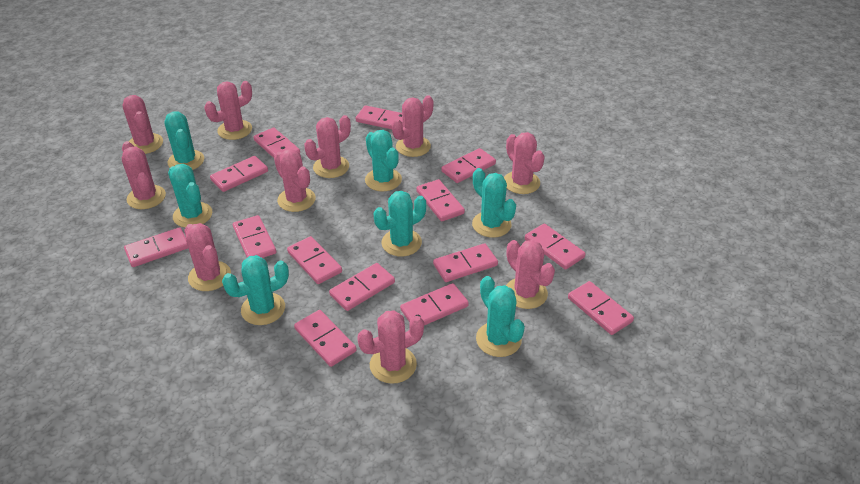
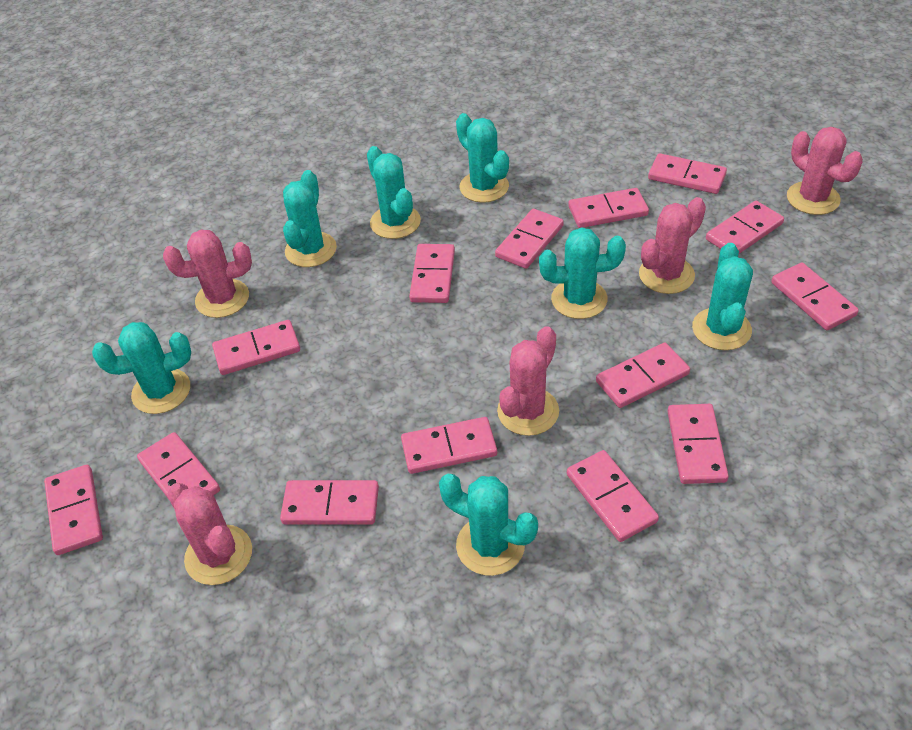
pink cactus: [122,141,166,209] [123,95,163,154] [184,223,231,291] [204,81,252,140] [274,149,316,212] [304,115,351,178] [357,310,424,384] [392,96,433,157] [504,132,545,194] [506,240,555,309] = 10 -> [163,229,252,318] [168,483,252,585] [497,326,559,436] [639,197,706,294] [787,127,863,215] = 5

